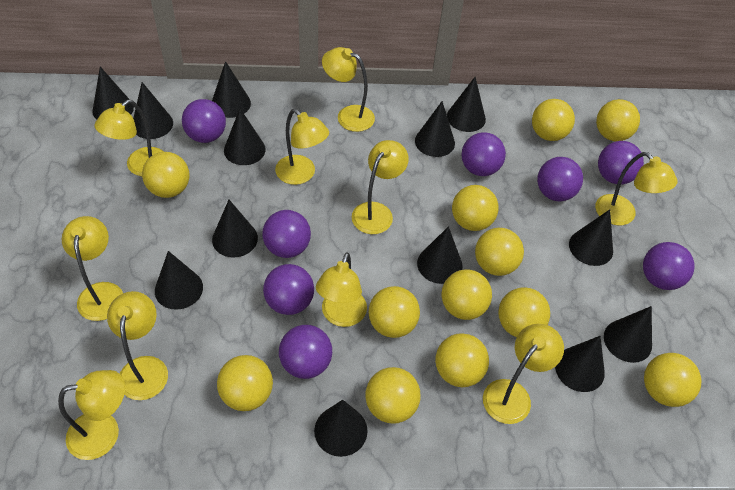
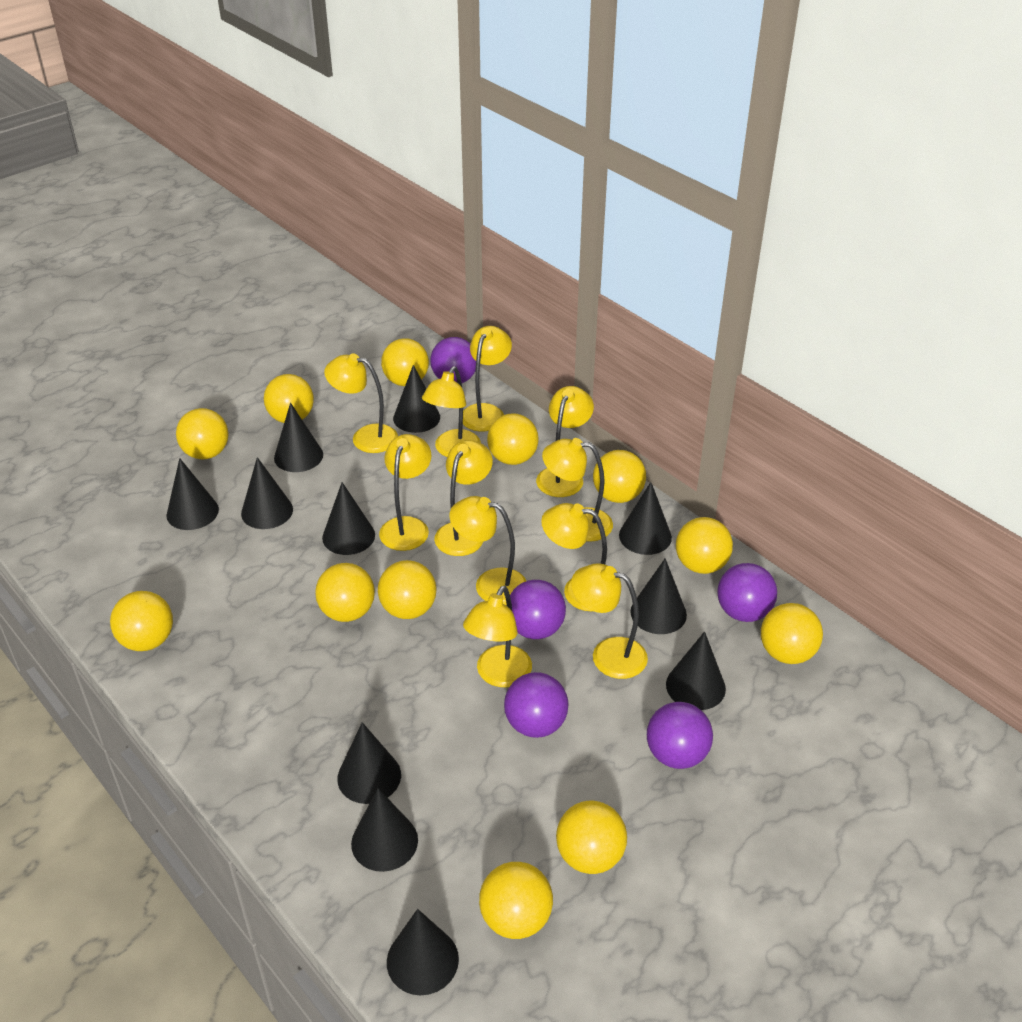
black cone: [92,67,134,120] [133,82,173,139] [155,251,203,310] [212,61,251,118] [212,200,258,257] [224,109,266,165] [314,400,368,457] [415,101,455,157] [417,226,463,284] [447,77,486,132] [555,336,605,392] [569,210,613,266] [604,306,652,363] = 13 -> [166,458,219,530] [241,457,293,529] [274,403,323,472] [322,482,375,555] [337,722,401,804] [351,788,418,872] [387,909,459,995] [393,365,440,433] [619,482,672,555] [630,558,687,634] [666,631,726,710] = 11
purple ball: [182,99,226,143] [263,210,311,258] [263,264,314,315] [279,325,332,379] [461,132,506,176] [537,157,583,201] [598,141,644,185] [643,242,695,290] = 8 -> [430,337,476,383] [504,672,569,738] [510,580,566,639] [647,702,713,769] [717,563,777,622] = 5
yellow lamp: [58,370,125,460] [62,216,123,321] [95,100,164,176] [107,291,168,400] [275,109,329,185] [316,252,367,327] [322,47,375,132] [352,140,409,234] [483,324,564,424] [595,152,678,225] = 10 -> [324,354,398,453] [379,434,431,551] [422,366,481,457] [434,440,493,556] [449,496,526,605] [463,326,512,431] [463,586,532,687] [536,386,594,497] [541,503,607,611] [542,438,613,542] [571,563,648,679] = 11

